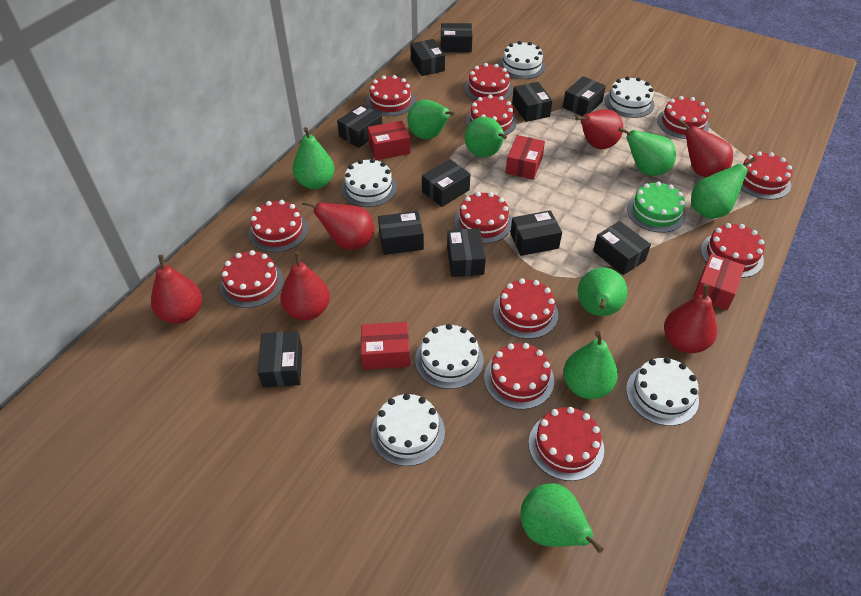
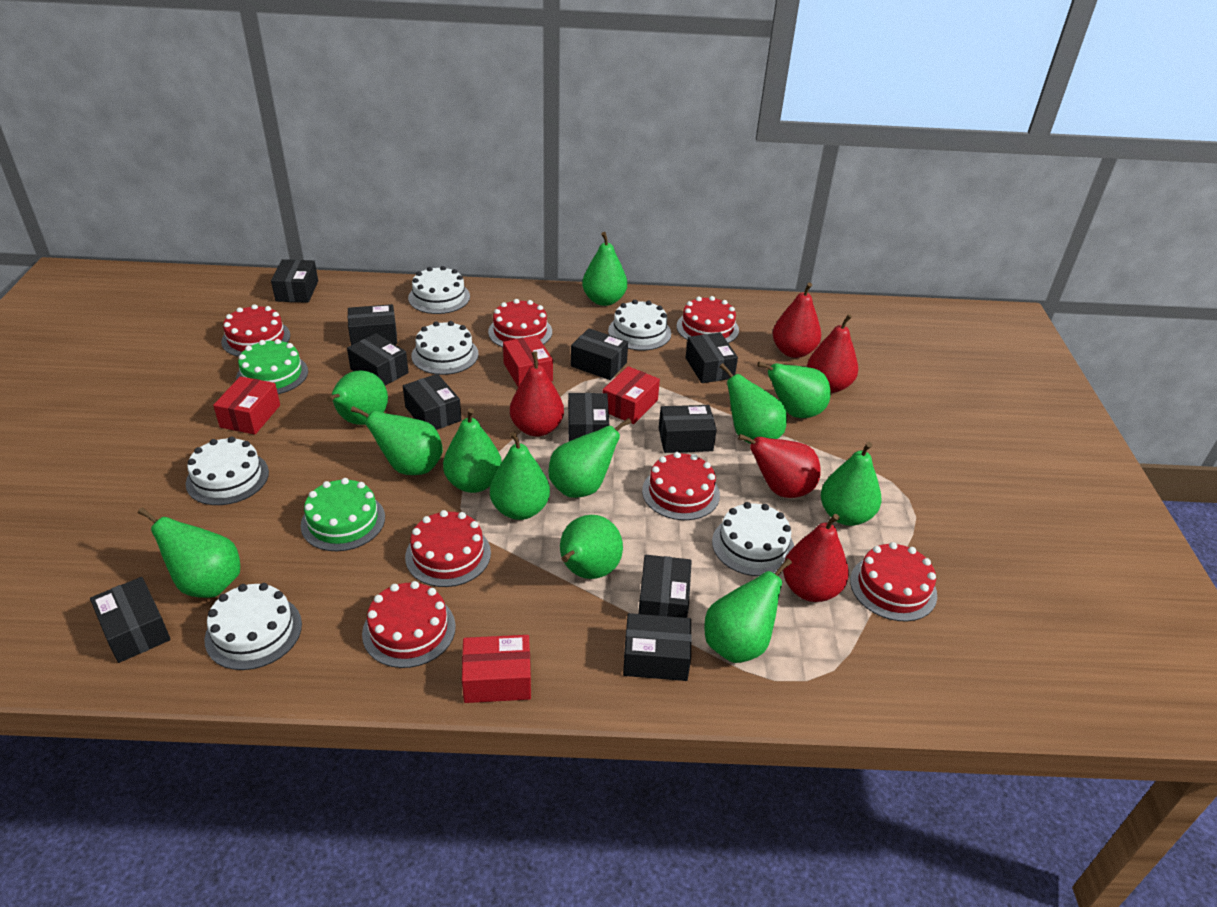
green cake: [627,181,686,233] = 1 -> [236,339,308,394] [301,478,385,551] = 2
green pear: [293,127,335,189] [407,100,455,139] [465,117,507,157] [521,483,604,553] [563,331,618,399] [578,268,628,316] [618,127,676,176] [691,157,756,219] = 8 -> [138,508,240,598] [327,371,388,425] [351,406,443,475] [443,408,502,493] [490,432,550,520] [548,418,632,498] [560,515,623,579] [582,232,627,306] [704,558,792,663] [720,363,787,444] [757,362,831,418] [821,442,881,526] = 12
red cake: [220,250,284,308] [249,200,308,252] [366,75,415,116] [454,192,512,243] [465,63,513,101] [466,95,517,135] [484,343,554,410] [493,278,558,339] [529,407,604,481] [657,96,709,139] [701,223,765,278] [741,151,792,200] = 12 -> [221,304,290,357] [362,581,456,668] [405,510,491,587] [488,299,552,347] [642,452,720,520] [676,296,739,343] [850,542,937,622] = 7
red pear: [151,255,202,324] [280,251,330,320] [302,200,374,250] [575,109,623,149] [664,284,717,353] [678,119,733,177] = 6 -> [510,351,564,437] [738,434,821,498] [773,283,821,358] [783,514,849,602] [807,314,858,393] = 5

